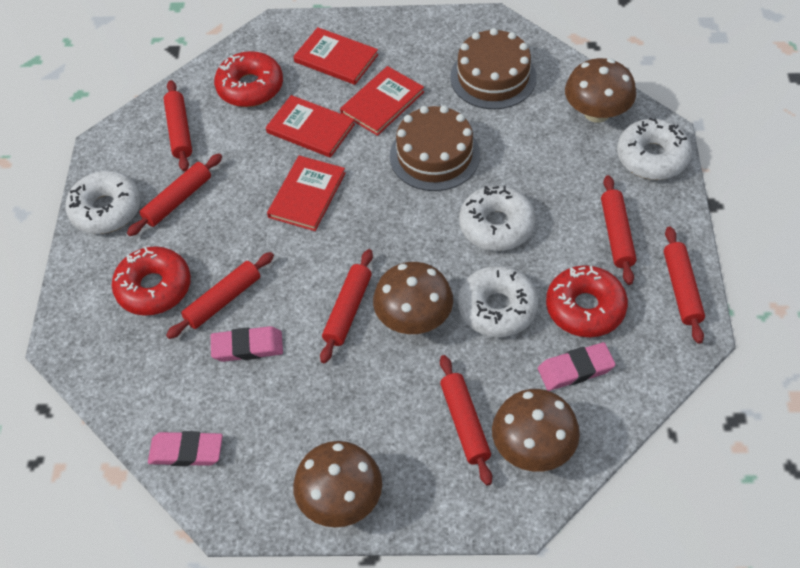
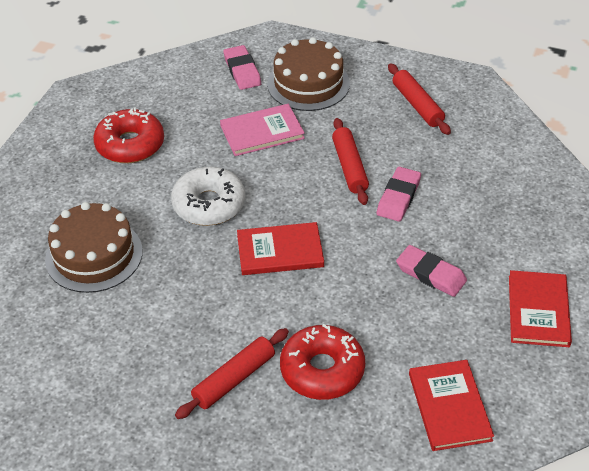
brown mushroom: [293,441,382,527] [373,262,453,334] [492,389,580,472] [565,58,636,123] = 4 -> none = 0
pink book: none = 0 -> [220,104,305,156] = 1
red book: [266,95,355,158] [267,156,346,231] [293,27,378,85] [340,66,424,136] = 4 -> [237,222,324,275] [409,360,494,451] [509,270,572,347] = 3
red donut: [112,246,191,316] [214,51,283,107] [546,265,628,337] = 3 -> [93,107,164,163] [280,324,365,400] = 2
red rolling pin: [127,153,222,236] [164,80,192,171] [166,252,274,339] [320,249,373,363] [440,355,492,486] [601,175,636,285] [664,226,705,344] = 7 -> [175,328,289,419] [332,118,369,205] [388,63,451,135] = 3
white donut: [65,171,141,234] [458,266,539,337] [459,186,536,251] [617,117,692,180] = 4 -> [171,166,246,226] = 1

